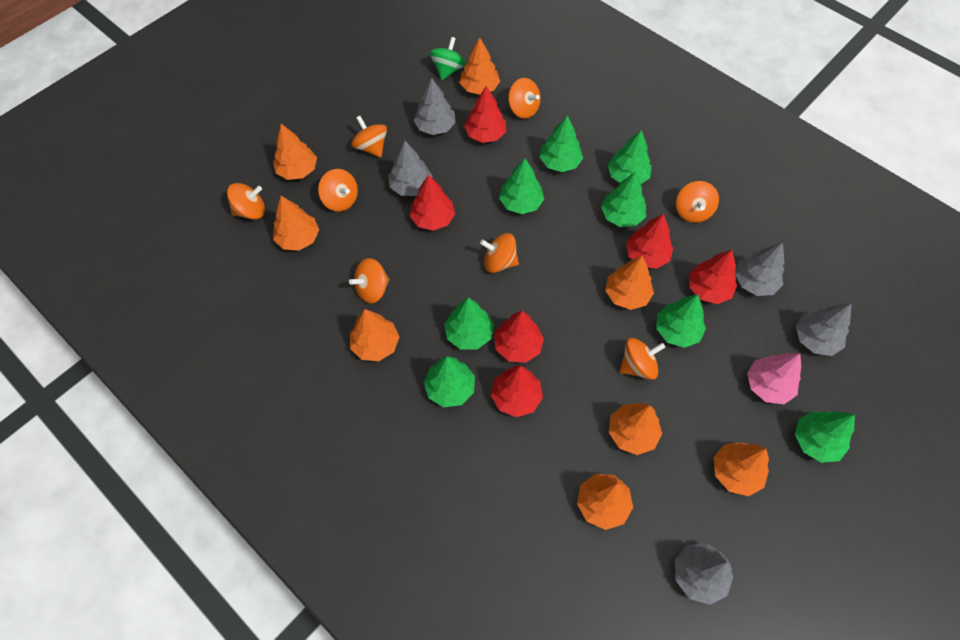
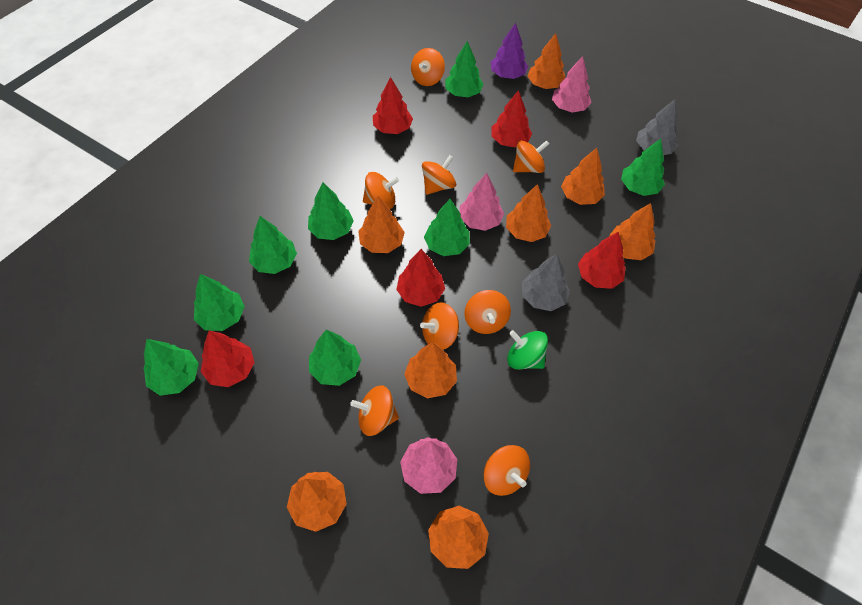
grey tree: [388,141,432,196] [414,78,456,135] [675,543,733,605] [735,242,784,296] [796,303,851,356] = 5 -> [522,254,570,311] [636,99,678,155] = 2
pink tree: [747,353,801,404] = 1 -> [400,437,457,494] [460,173,504,231] [552,56,592,112] = 3
purple tree: none = 0 -> [491,23,528,79] = 1
red tree: [410,175,455,231] [464,86,506,143] [491,366,543,417] [494,311,544,363] [626,213,673,268] [689,250,737,304] = 6 -> [201,331,255,387] [373,77,413,134] [396,249,445,307] [492,90,532,147] [578,232,626,289] = 5

